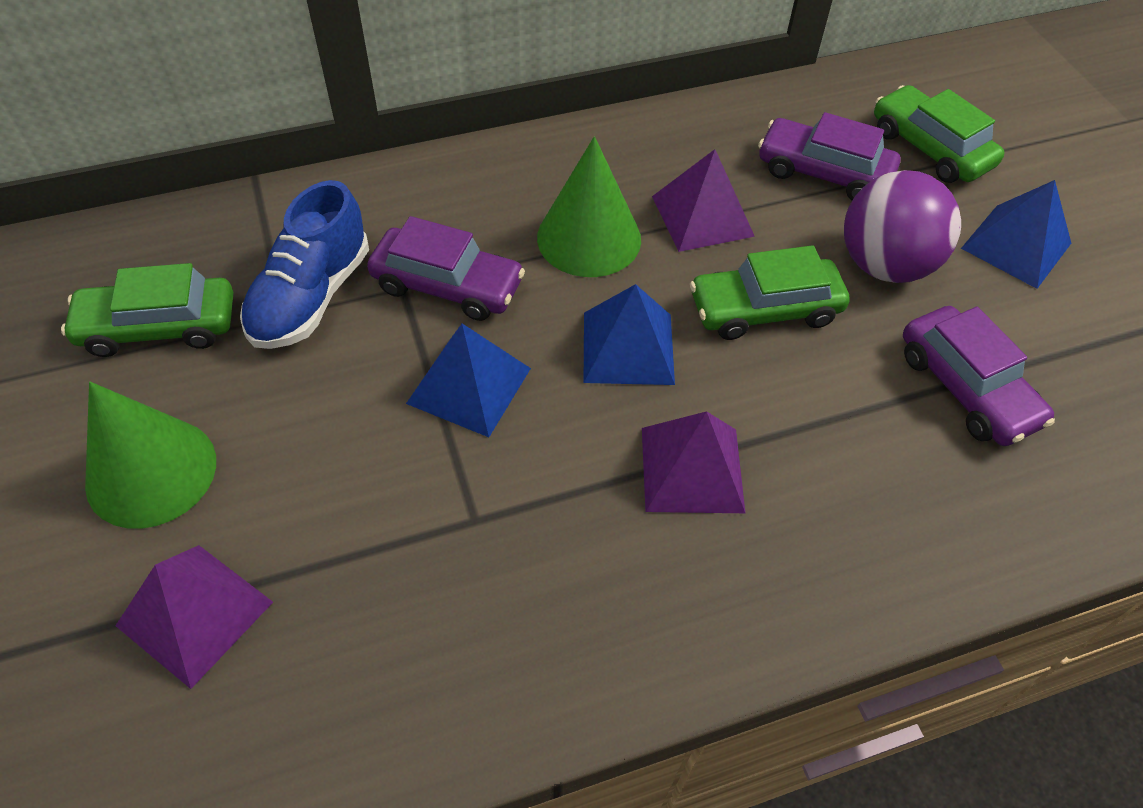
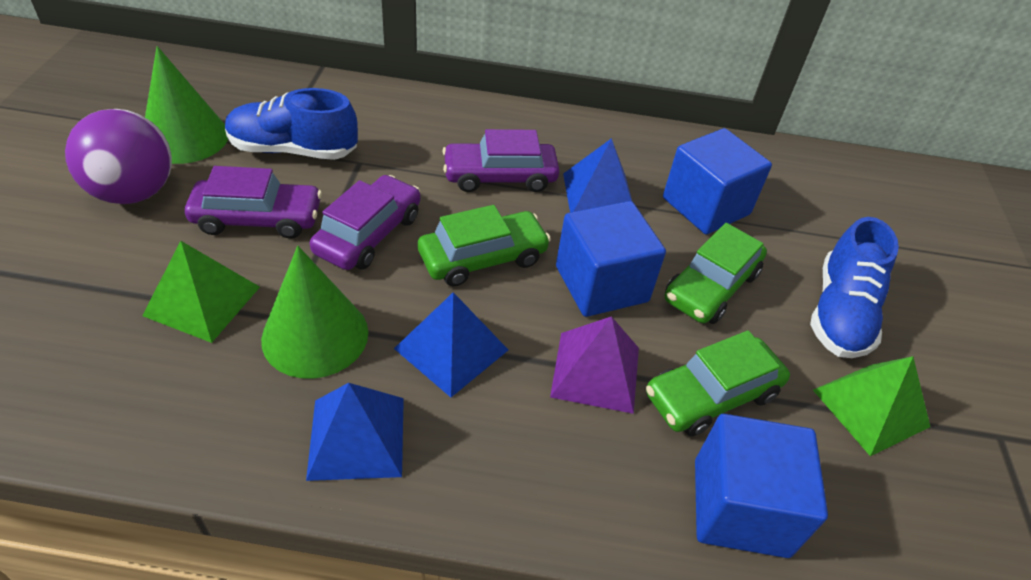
blue cube: none = 0 -> [556,201,666,317] [663,128,772,235] [695,414,828,558] = 3
blue shoe: [240,180,369,349] = 1 -> [225,88,358,160] [810,217,899,358] = 2
green pyramid: none = 0 -> [142,241,260,343] [813,356,930,456] = 2
purple pyramid: [115,545,273,689] [642,411,745,513] [652,149,755,252] = 3 -> [550,316,639,414] = 1

